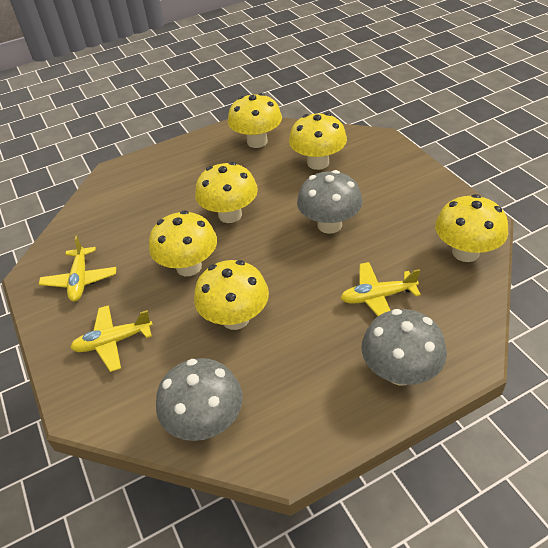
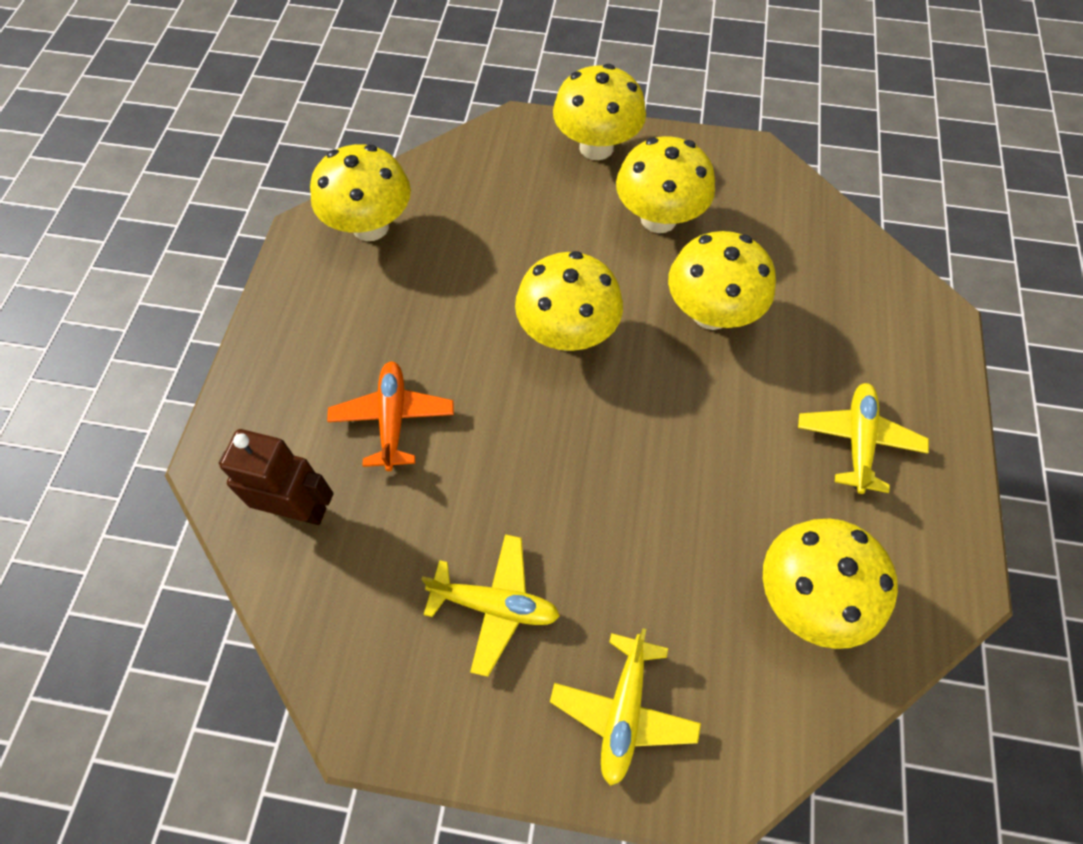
brown robot: none = 0 -> [219,429,333,525] = 1
grey mushroom: [156,358,243,441] [297,170,363,234] [362,309,447,386] = 3 -> none = 0
orange plane: none = 0 -> [327,361,454,471] = 1

